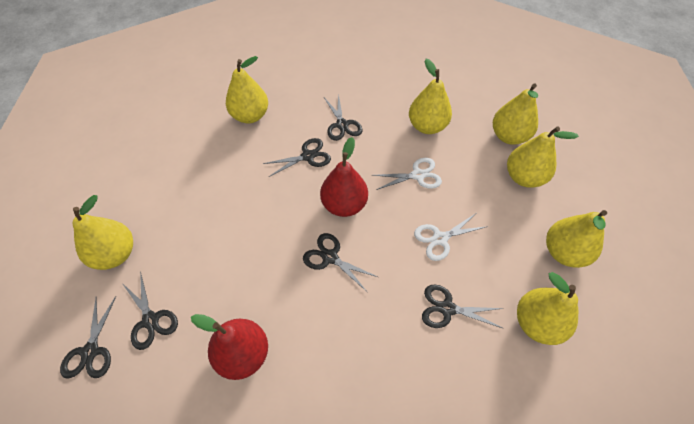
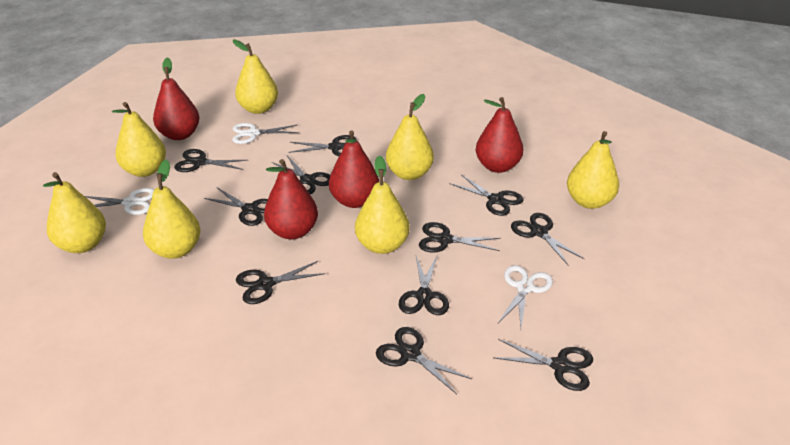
black scissors: [60,296,116,378] [121,272,178,350] [263,138,331,177] [303,233,378,292] [324,94,362,141] [422,285,504,329] = 6 -> [174,149,248,172] [204,188,268,226] [236,261,325,304] [272,155,330,194] [288,135,356,156] [376,327,472,394] [399,256,449,315] [419,222,501,253] [450,174,523,216] [493,339,593,391] [511,213,585,265] = 11
red pear: [191,314,268,380] [320,137,368,217] = 2 -> [153,58,200,140] [264,159,318,239] [329,130,379,208] [475,97,523,173] = 4
white scissors: [373,158,442,190] [414,213,488,261] = 2 -> [85,188,154,215] [232,123,299,144] [498,265,553,328] = 3

